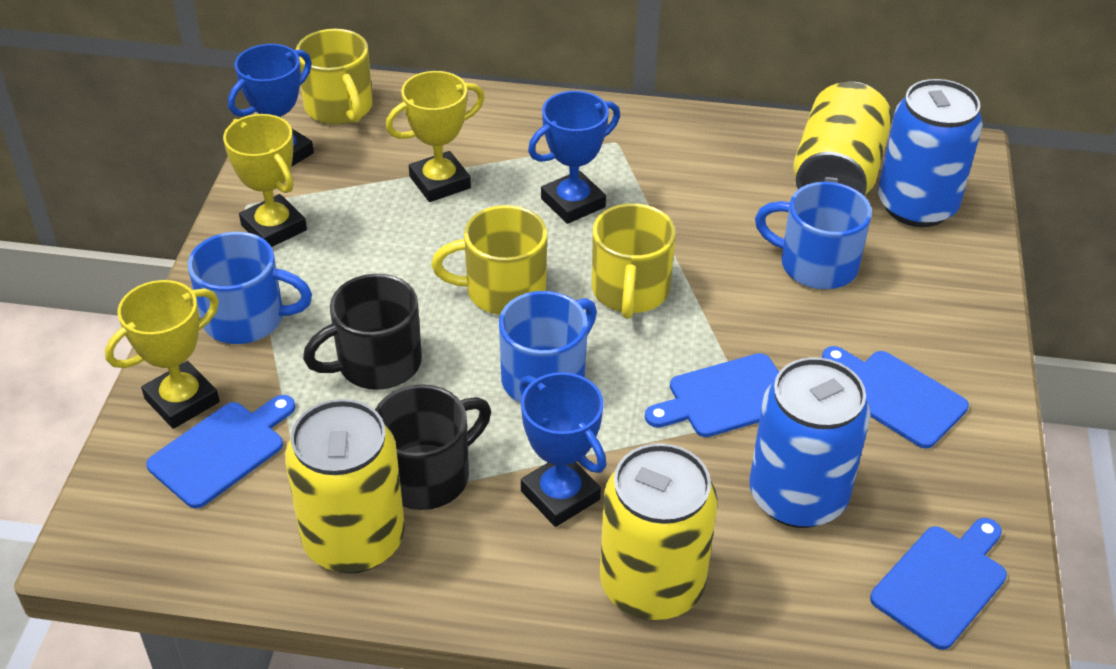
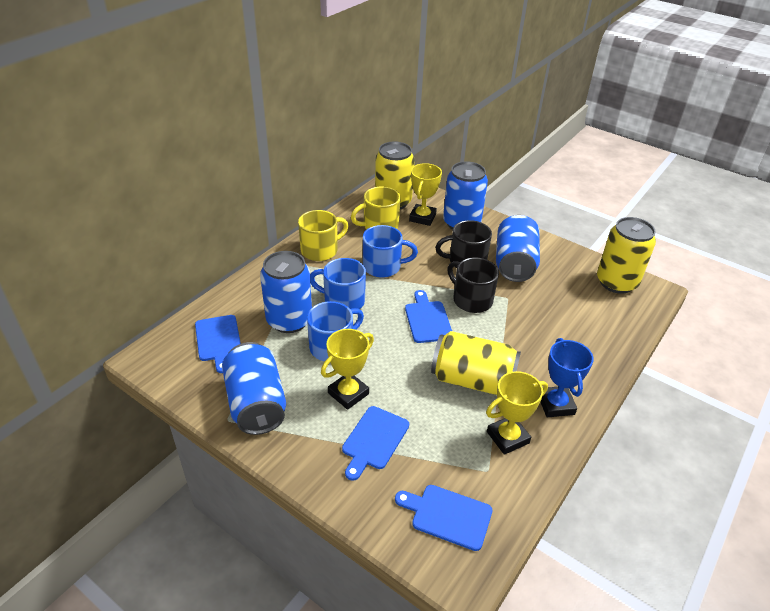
blue can: [749,357,871,528] [878,79,983,227] = 2 -> [222,342,286,435] [260,251,312,333] [443,161,488,230] [496,215,540,282] = 4
blue trophy: [228,44,314,167] [519,372,606,527] [528,91,620,224] = 3 -> [541,338,594,417] = 1
yellow mug: [296,29,373,125] [431,205,547,315] [592,203,676,319] = 3 -> [298,210,349,261] [351,187,401,229] = 2

